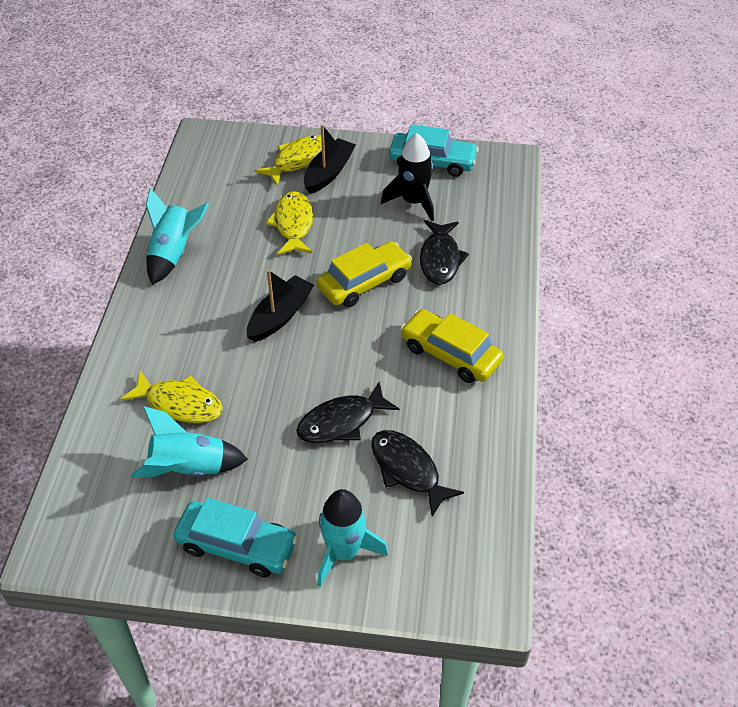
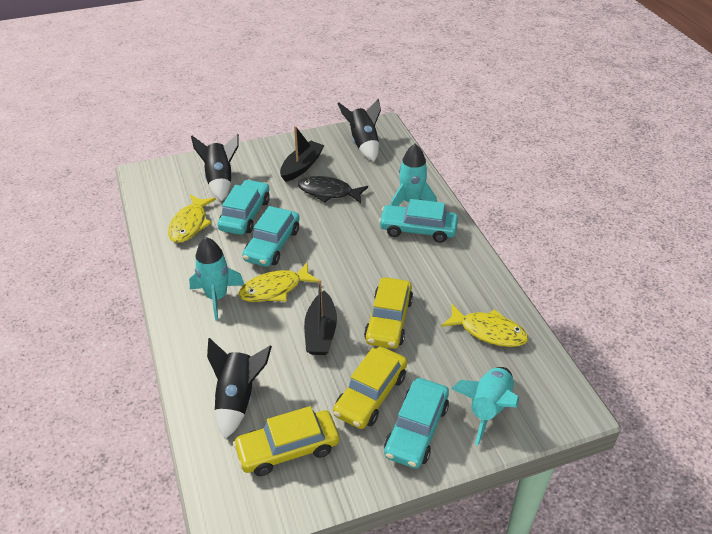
black fish: [296,382,400,443] [371,430,464,517] [420,220,469,285] = 3 -> [298,176,368,203] = 1
black rocket: [381,133,434,221] = 1 -> [191,134,239,201] [207,338,272,439] [337,99,381,161] = 3
turquoise car: [173,498,298,577] [389,124,479,177] = 2 -> [217,180,270,235] [242,206,300,267] [379,199,458,243] [384,378,449,469] = 4
yellow car: [316,241,412,308] [401,309,504,383] = 2 -> [233,406,339,476] [333,347,407,429] [364,277,413,349] = 3

